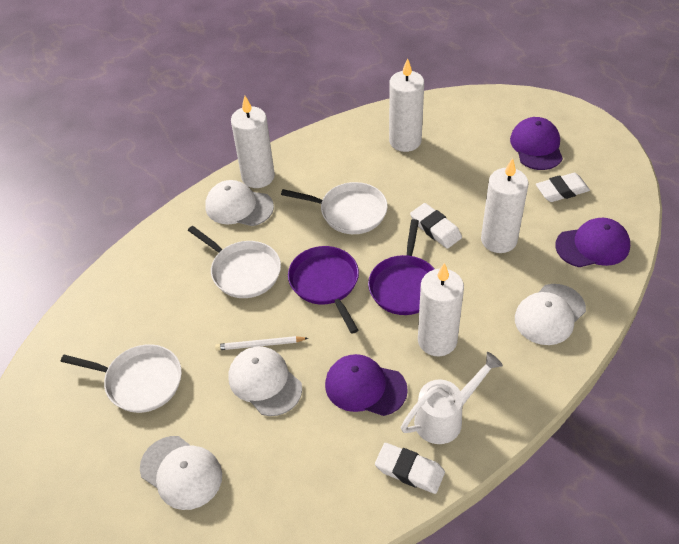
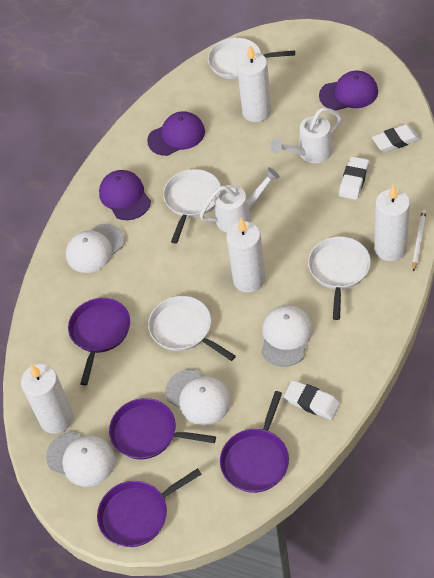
purple pan: [288,246,359,334] [368,219,435,315] = 2 -> [68,298,130,385] [97,468,201,547] [109,398,216,460] [220,391,289,493] = 4
white pan: [61,344,182,413] [188,226,281,298] [281,182,388,234] = 3 -> [148,296,236,361] [163,169,221,244] [208,38,295,79] [308,236,371,320] = 4
white watering can: [401,352,503,444] = 1 -> [199,167,280,233] [271,108,342,163] = 2

